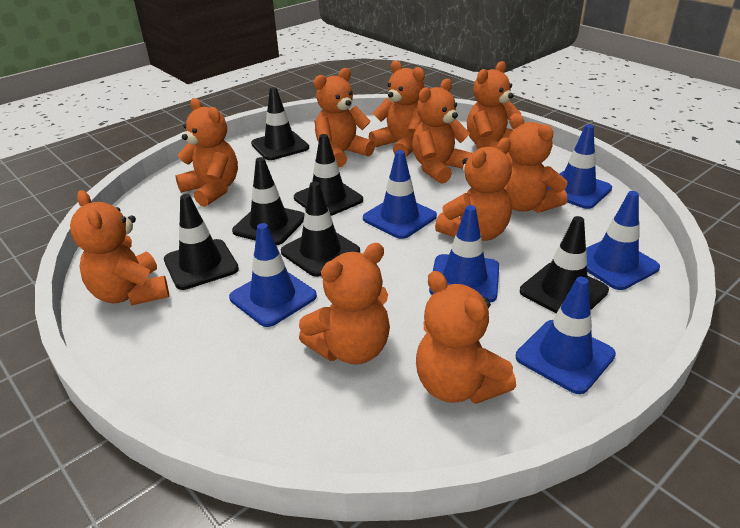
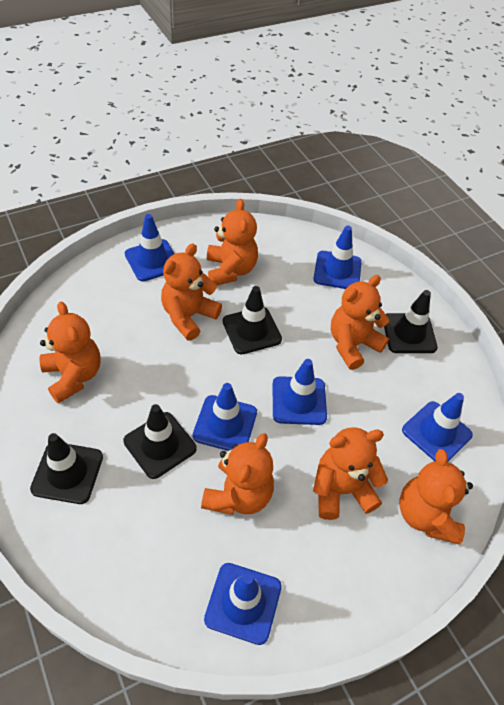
black traffic cone: [164,194,239,290] [232,157,305,245] [251,87,309,160] [281,181,360,277] [294,134,363,216] [520,216,609,314] = 6 -> [30,433,103,504] [123,404,197,479] [223,286,282,355] [384,290,438,353] = 4
orange teddy bear: [70,190,169,306] [175,98,238,207] [299,243,390,365] [314,68,375,168] [369,60,425,157] [412,79,472,184] [416,271,516,404] [435,138,512,241] [467,61,522,149] [506,113,567,213] = 10 -> [40,302,101,404] [161,244,222,341] [201,433,274,515] [207,198,258,285] [313,428,388,520] [331,275,389,370] [399,449,473,544] = 7

